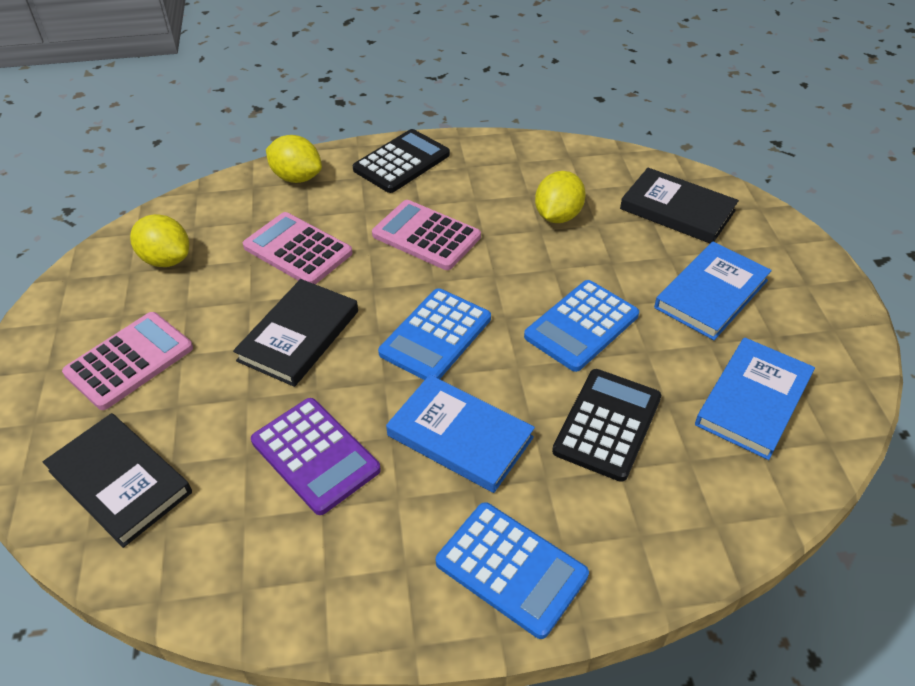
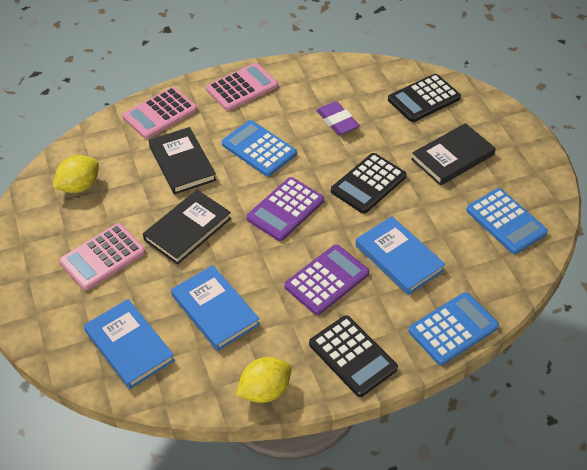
black calculator: [352,129,450,193] [552,369,661,482] = 2 -> [309,315,398,397] [331,153,406,214] [388,74,461,122] = 3
purple calculator: [251,398,381,515] = 1 -> [247,177,324,241] [285,245,369,315] = 2
purple eraser: none = 0 -> [316,101,360,135] = 1
yellow lemon: [130,214,189,267] [266,135,322,183] [535,171,586,223] = 3 -> [53,155,99,193] [236,357,291,403] = 2

